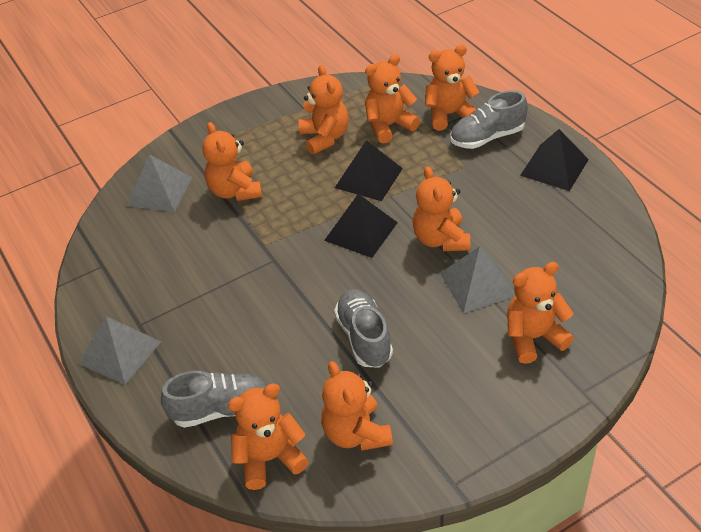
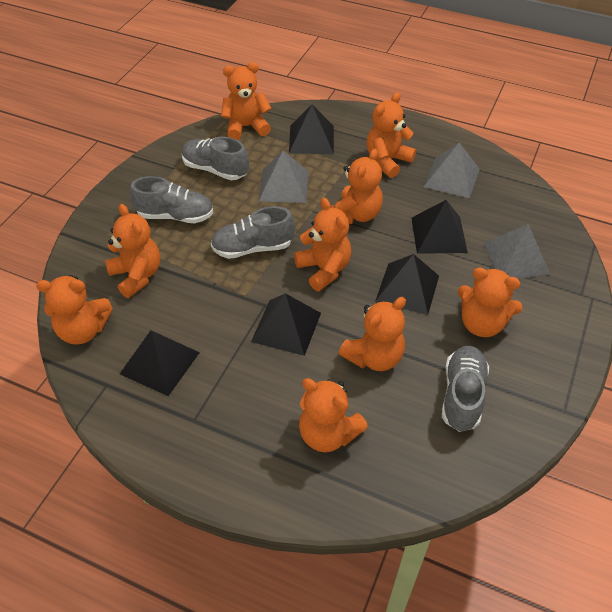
black pyramid: [324,194,398,258] [335,140,403,201] [520,129,589,191] = 3 -> [120,330,200,396] [251,293,321,356] [289,104,334,154] [375,254,439,315] [411,200,468,254] = 5
grey shoe: [161,371,267,428] [334,289,393,368] [450,90,528,149] = 3 -> [130,176,213,223] [182,137,249,180] [211,206,295,259] [442,346,489,432] = 4
orange teddy bear: [202,122,262,201] [228,384,309,490] [299,65,349,154] [321,361,393,451] [365,54,420,144] [412,166,470,251] [425,45,480,131] [507,262,574,364] = 8 -> [36,275,113,345] [105,204,160,298] [221,62,271,140] [294,198,352,291] [299,378,368,452] [330,149,383,224] [339,297,406,371] [367,92,416,178] [457,267,523,337] = 9

